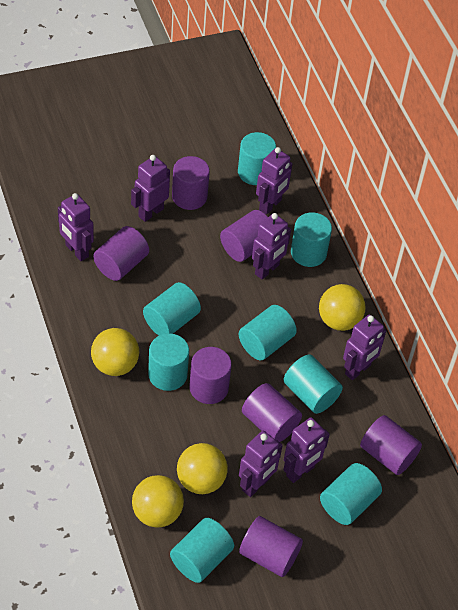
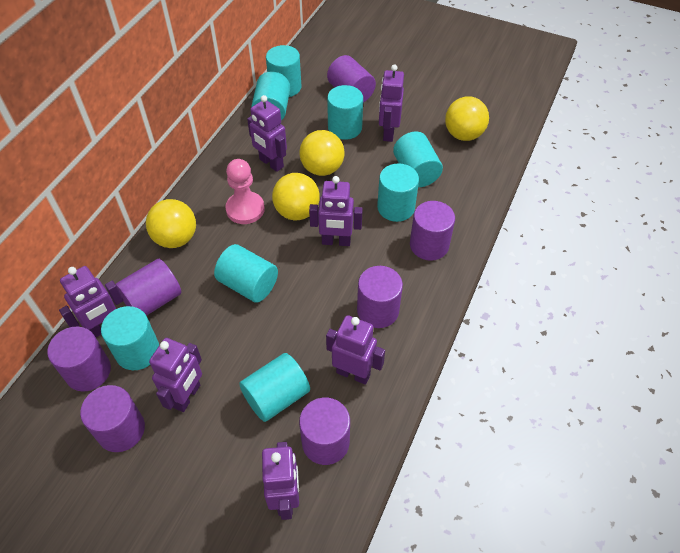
pink pawn: none = 0 -> [225,159,265,224] = 1

